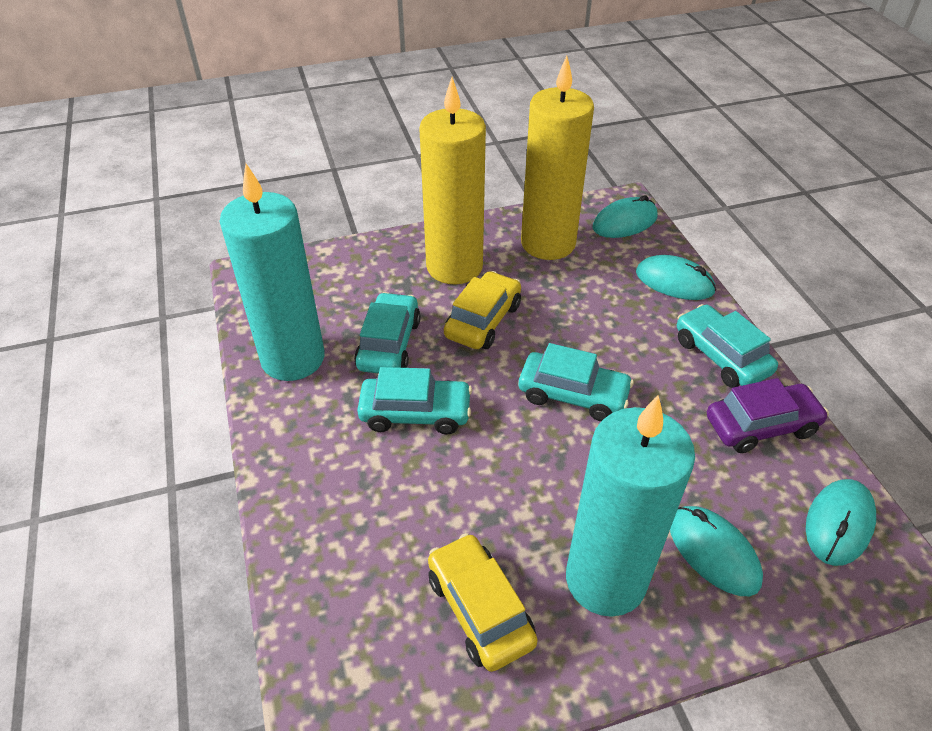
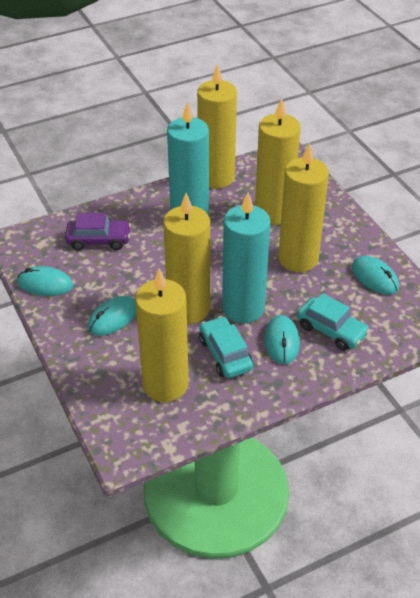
turquoise car: [354,292,421,374] [357,367,472,434] [519,343,634,421] [677,304,778,388] = 4 -> [199,316,253,378] [297,293,370,350] = 2
yellow candle: [419,77,486,284] [521,56,594,260] = 2 -> [135,269,189,402] [163,193,210,324] [197,64,237,188] [255,98,301,225] [278,143,329,272] = 5
yellow car: [428,533,538,672] [444,271,521,349] = 2 -> none = 0

